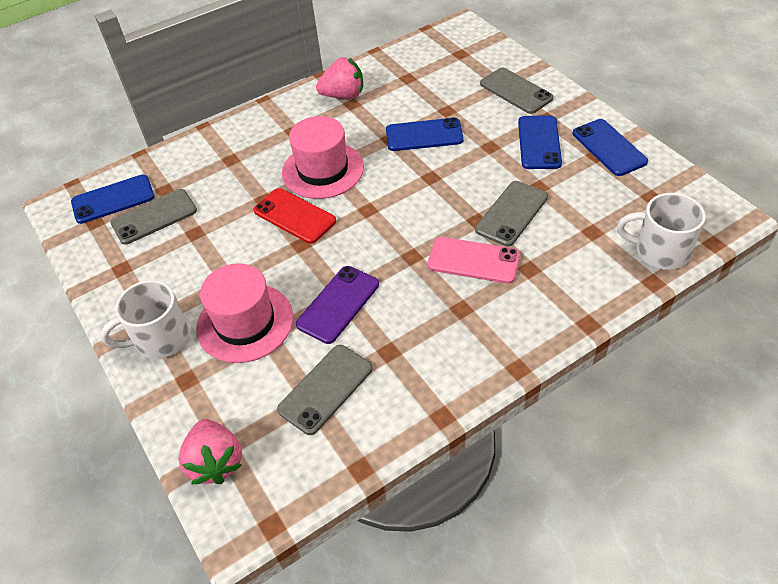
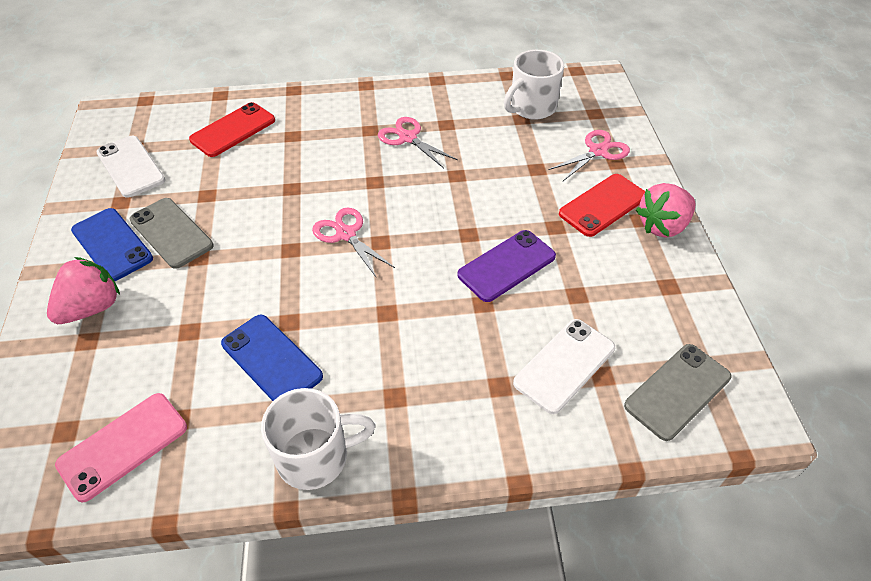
blue phone: [71,175,154,224] [386,118,464,151] [518,115,562,169] [573,119,648,176] = 4 -> [71,208,153,281] [221,315,323,401] = 2
grey phone: [110,189,197,245] [277,345,373,435] [475,181,548,246] [480,68,554,114] = 4 -> [130,198,214,269] [624,344,731,441] = 2
pink hat: [196,263,293,363] [282,116,364,199] = 2 -> none = 0
pink scissors: none = 0 -> [312,208,395,277] [378,117,458,168] [549,130,630,181] = 3
red phone: [253,188,336,244] = 1 -> [189,102,275,157] [559,174,645,237] = 2
white phone: none = 0 -> [96,136,165,198] [513,319,615,414] = 2

